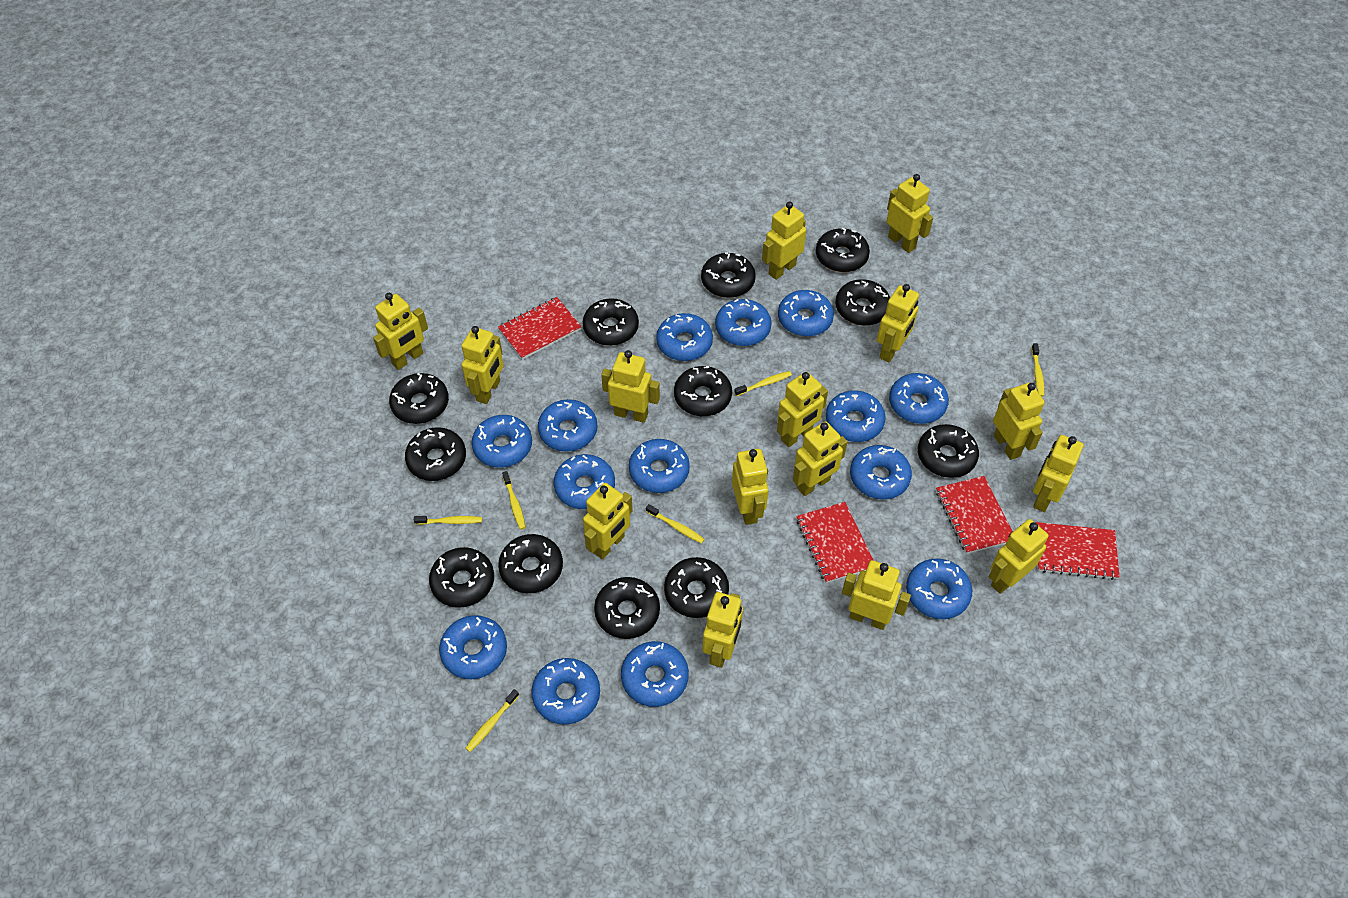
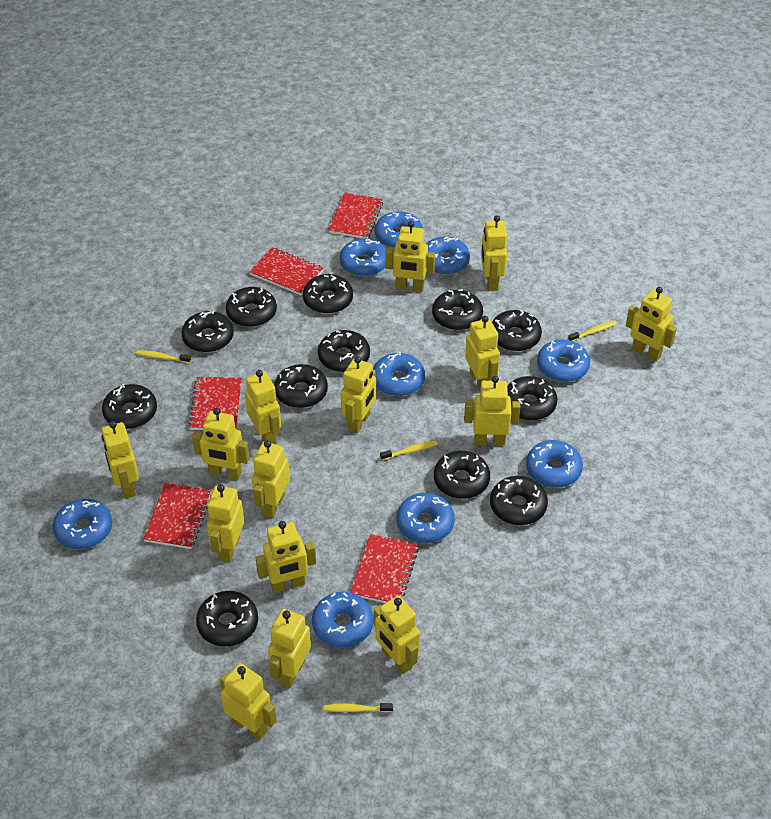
blue donut: [439,615,507,679] [472,415,532,468] [531,658,600,725] [538,399,597,452] [554,454,615,509] [621,641,689,707] [629,439,690,493] [656,313,713,361] [715,299,771,346] [778,290,834,337] [826,390,886,442] [850,445,912,500] [889,373,949,424] [906,559,972,619] = 14 -> [53,499,112,549] [312,592,374,648] [340,238,386,277] [373,352,425,396] [375,211,423,248] [397,493,455,543] [426,237,470,275] [526,440,583,488] [537,339,590,382] = 9
red notebook: [498,297,582,360] [796,502,873,583] [936,476,1013,554] [1036,522,1120,580] = 4 -> [143,483,211,549] [189,377,242,430] [249,247,323,295] [328,193,383,238] [350,534,419,603] = 5
yellow toothbrush: [414,516,482,525] [465,689,519,752] [502,471,526,530] [646,504,705,544] [734,371,792,396] [1031,343,1044,397] = 6 -> [136,350,191,363] [323,703,393,712] [380,441,438,460] [568,320,617,341] = 4

